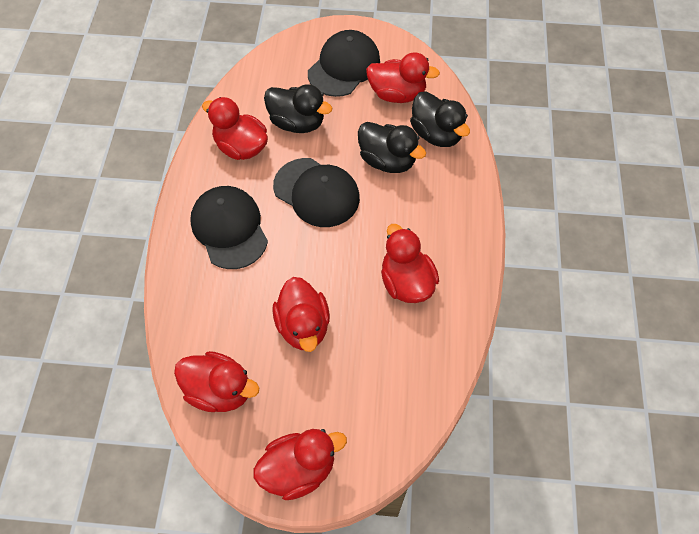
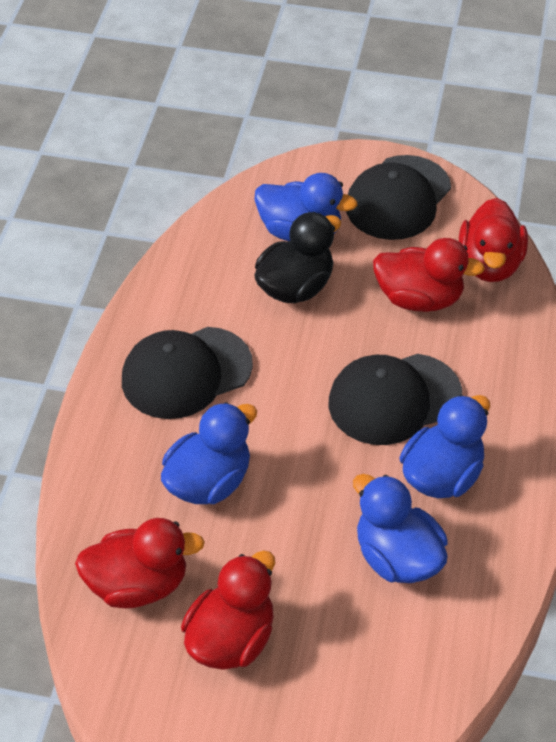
black duck: [264,84,332,133] [358,122,426,173] [410,91,470,147] = 3 -> [254,212,341,303] = 1
blue duck: none = 0 -> [161,402,257,504] [254,173,357,241] [353,474,448,583] [399,395,490,498] = 4
red duck: [174,351,259,412] [202,97,268,160] [253,429,347,500] [272,277,330,352] [366,52,440,103] [381,224,439,303] = 6 -> [75,518,205,608] [181,550,275,670] [373,238,485,312] [459,198,528,282] = 4

